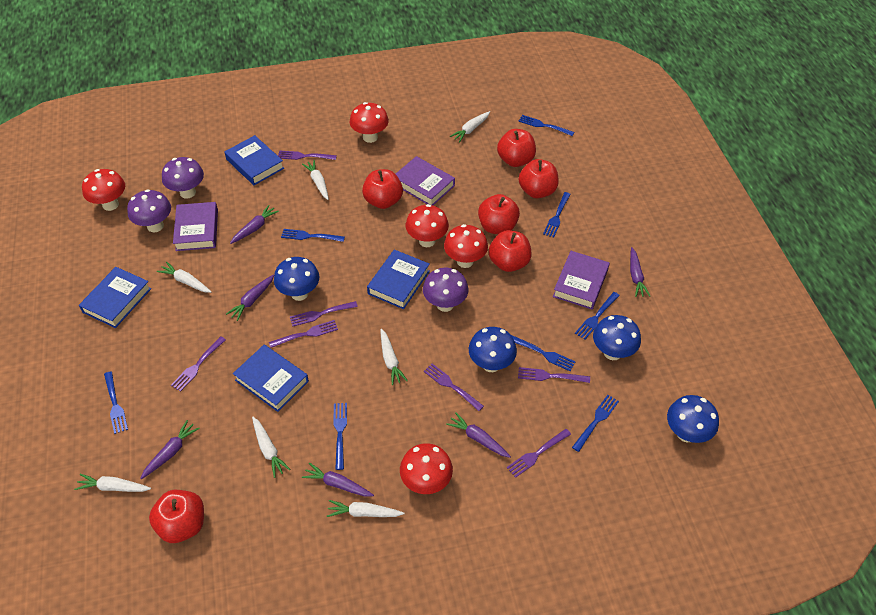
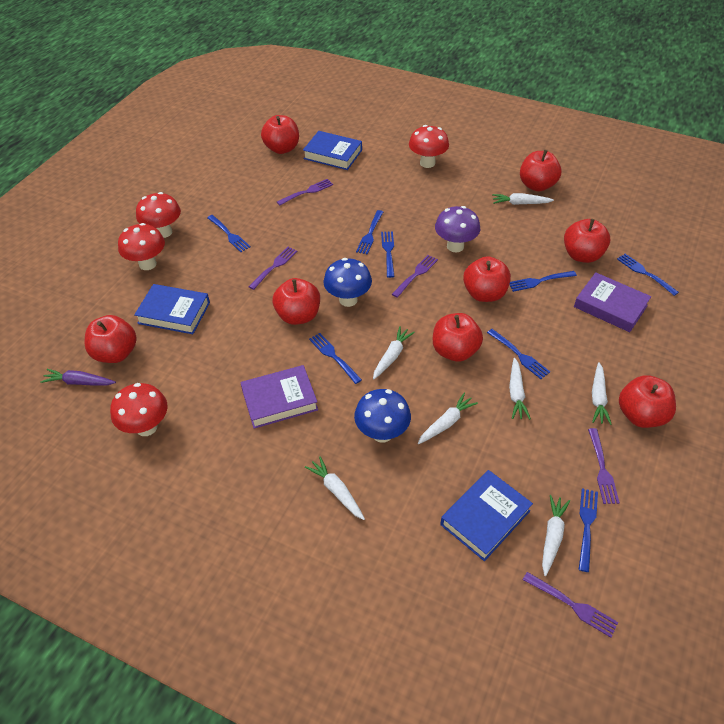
blue book: [79,267,151,328] [224,135,284,185] [233,345,309,412] [367,249,430,309] = 4 -> [134,284,210,334] [303,131,362,170] [440,470,533,561] = 3
blue mushroom: [274,257,319,301] [469,327,517,372] [593,315,641,360] [667,395,719,443] = 4 -> [323,258,372,307] [354,389,411,443] = 2
purple book: [173,202,218,251] [396,156,455,205] [553,251,610,309] = 3 -> [240,365,318,429] [574,272,651,332] = 2
purple carrot: [140,420,200,479] [226,274,274,321] [230,205,279,244] [302,463,374,497] [446,412,511,458] [630,247,650,297] = 6 -> [40,369,116,386] = 1
purple fork: [171,336,226,392] [269,320,338,348] [278,150,337,160] [290,301,358,327] [423,363,484,411] [507,429,571,478] [518,367,590,383] = 7 -> [248,247,298,290] [277,179,333,206] [392,255,438,298] [523,572,618,638] [588,428,620,504] = 5
purple mushroom: [127,189,171,232] [162,157,204,199] [423,268,469,312] = 3 -> [435,206,480,252] = 1
red apple: [149,490,204,543] [362,169,403,209] [478,194,520,234] [489,230,532,272] [497,129,536,167] [519,159,559,198] = 6 -> [85,315,137,363] [261,115,299,154] [273,278,320,325] [433,313,483,362] [463,256,511,302] [520,150,561,192] [564,219,610,263] [619,375,676,428] = 8
red mushroom: [82,169,125,211] [350,102,389,143] [400,443,453,494] [406,204,449,247] [444,224,488,268] = 5 -> [110,383,168,436] [118,223,165,270] [136,192,181,238] [409,125,449,168] = 4

